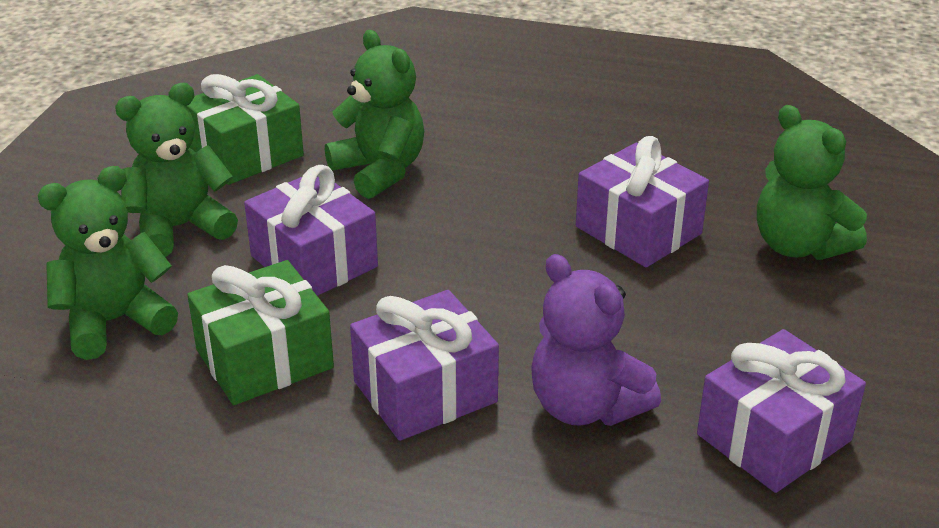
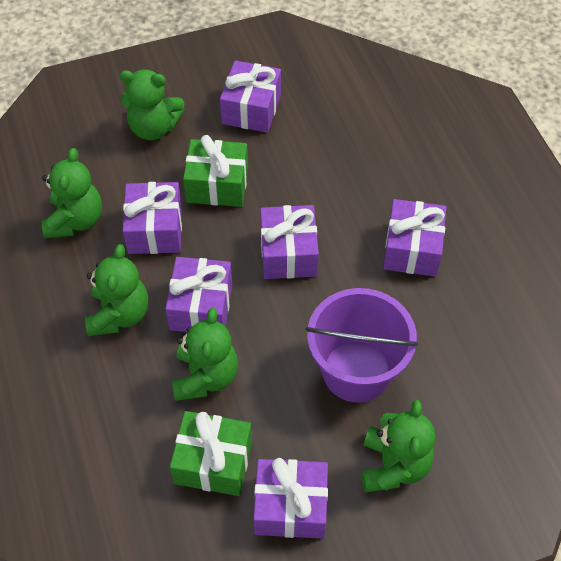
green teddy bear: [37,166,178,360] [115,83,238,257] [325,30,424,199] [757,105,867,260] = 4 -> [42,148,102,238] [85,244,148,336] [120,69,184,140] [172,308,238,401] [361,400,435,492] = 5
purple bucket: none = 0 -> [306,288,419,403] = 1
purple gift: [244,165,378,296] [350,290,499,441] [576,136,709,267] [697,329,866,493] = 4 -> [123,182,182,254] [165,257,232,332] [220,60,281,133] [254,458,328,538] [260,205,319,279] [383,199,446,277] = 6
purple teddy bear: [531,254,661,426] = 1 -> none = 0

